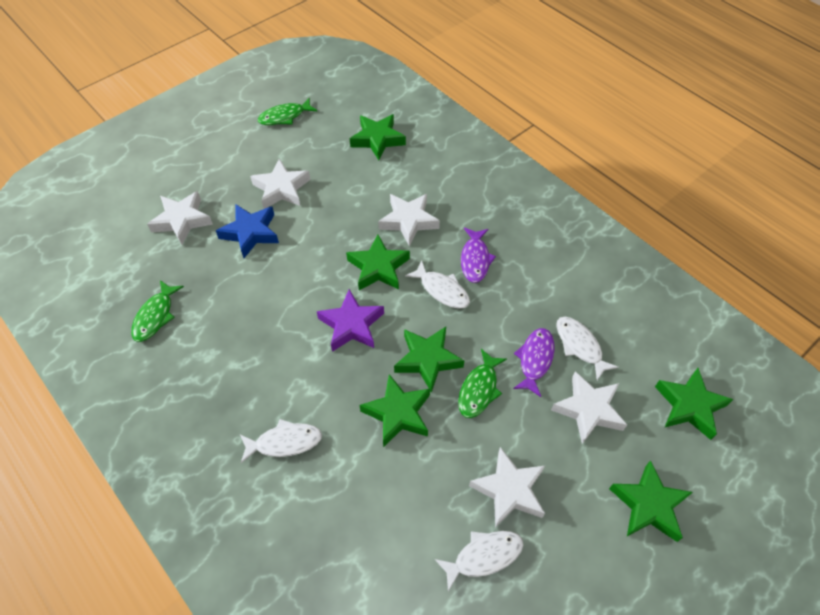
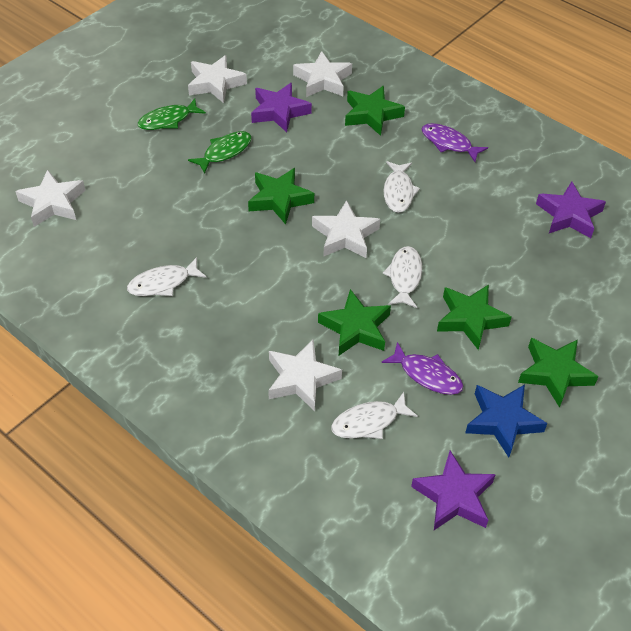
green fish: [131,280,184,342] [258,98,318,125] [458,349,507,418] = 3 -> [138,99,206,130] [188,131,252,174] = 2
green star: [346,234,410,290] [350,114,406,160] [360,374,430,447] [394,327,464,393] [609,460,693,542] [655,368,733,440] = 6 -> [248,168,314,224] [318,289,391,355] [345,86,405,136] [437,285,511,350] [518,338,599,408] = 5
purple star: [317,289,384,352] = 1 -> [251,83,312,133] [411,451,496,530] [536,181,606,238] = 3

